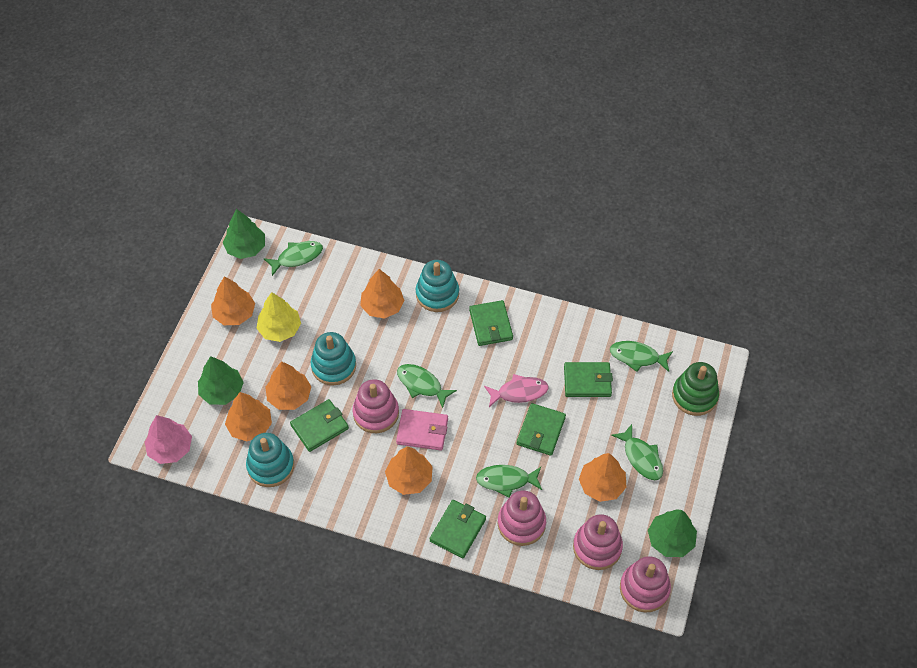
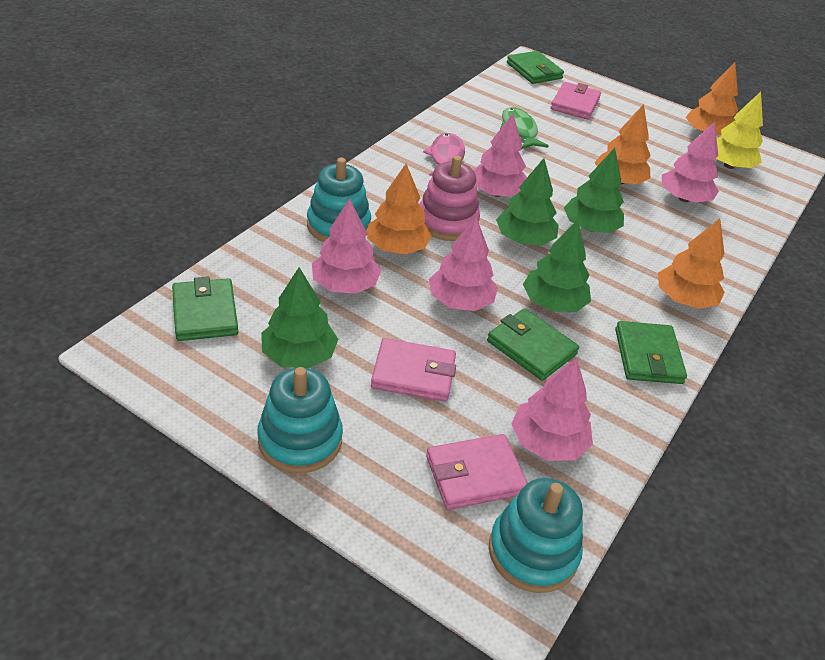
green fish: [263,241,323,276] [397,364,457,408] [476,465,542,497] [610,341,673,372] [611,424,663,480] = 5 -> [500,107,549,149] = 1
green stacking toy: [672,362,719,416] = 1 -> none = 0
green tree: [198,356,244,405] [223,209,265,259] [648,509,697,557] = 3 -> [261,267,338,368] [496,158,559,245] [523,220,591,312] [564,148,624,233] = 4
green wallet: [290,399,349,452] [430,500,486,558] [469,300,513,346] [517,403,566,456] [564,362,613,397] = 5 -> [172,277,238,341] [487,308,579,381] [507,51,564,84] [615,321,687,384] = 4
orange tree: [211,276,255,325] [225,392,272,441] [265,361,311,410] [360,269,404,319] [385,446,433,495] [579,453,627,502] = 6 -> [367,164,432,254] [594,104,651,185] [658,218,725,309] [686,63,738,135] = 4
pink stacking toy: [352,379,399,433] [498,491,546,546] [573,514,623,570] [620,556,671,613] = 4 -> [420,156,480,241] = 1
pink tree: [145,415,192,464] = 1 -> [312,199,381,294] [429,217,498,311] [474,113,527,197] [511,358,593,461] [662,121,719,202] = 5
pink wallet: [396,409,448,450] = 1 -> [371,338,456,402] [426,434,528,510] [550,82,601,120] = 3

